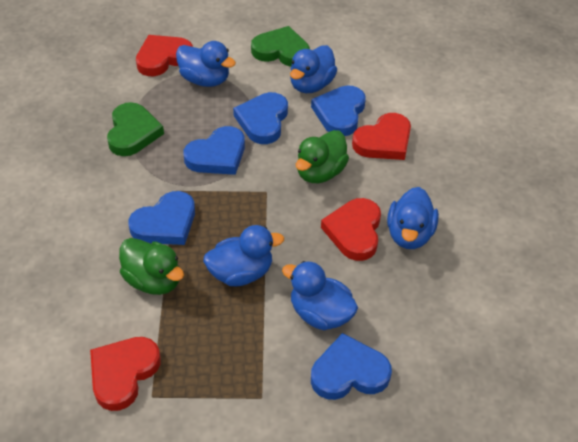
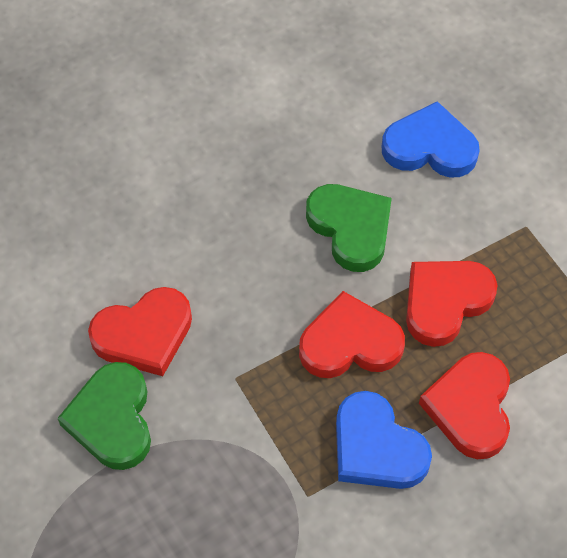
blue duck: [176,41,236,87] [203,225,284,286] [282,261,358,330] [290,45,337,93] [387,187,439,249] = 5 -> none = 0
blue heart: [128,191,195,245] [184,126,245,175] [233,92,288,144] [311,85,366,136] [311,333,392,400] = 5 -> [336,391,432,489] [382,101,480,178] = 2
green duck: [119,238,184,295] [296,130,349,183] = 2 -> none = 0

